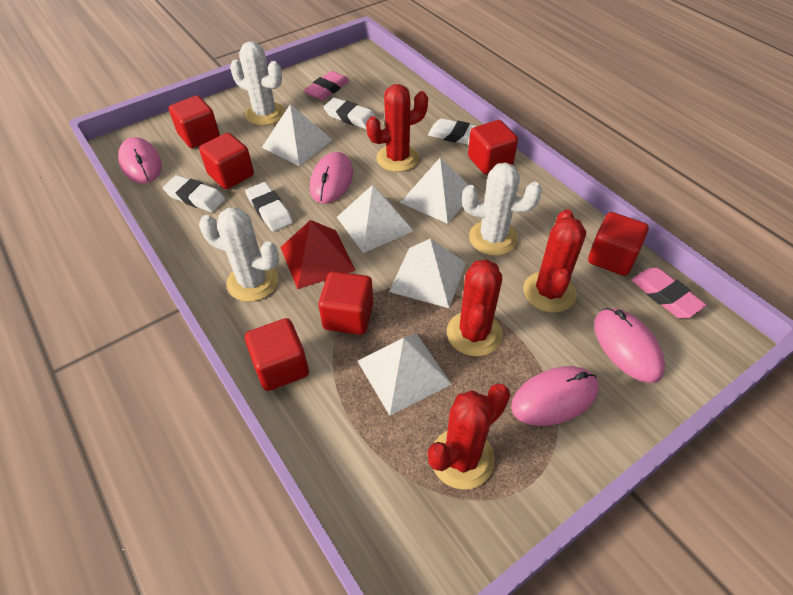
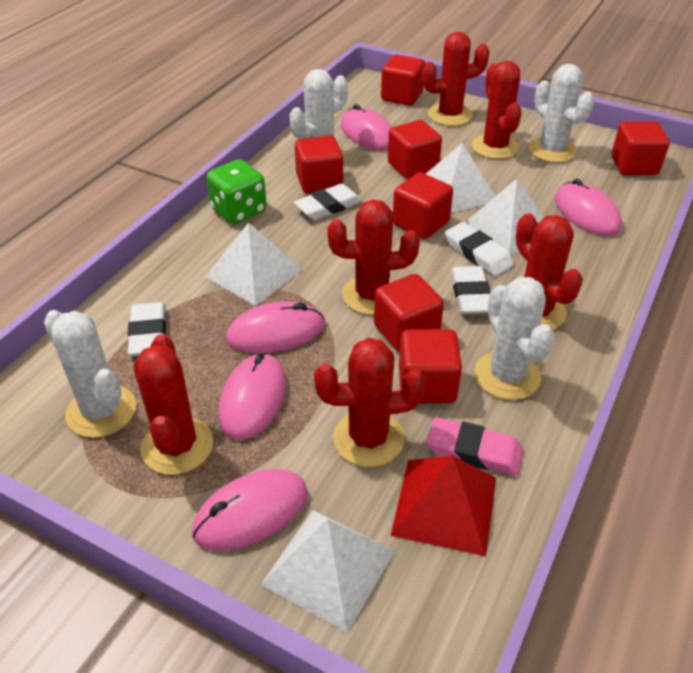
green dice: none = 0 -> [206,159,267,224] = 1
pink eraser: [304,71,349,100] [631,267,707,318] = 2 -> [427,417,524,476] = 1
pink mouse: [118,137,162,184] [310,152,353,204] [511,366,599,426] [594,308,665,383] = 4 -> [192,469,308,551] [218,353,286,440] [226,301,324,354] [341,104,392,150] [555,179,622,236] = 5
red cactus: [366,84,428,172] [428,383,510,490] [447,259,502,356] [523,209,586,313] = 4 -> [133,334,213,475] [314,338,426,467] [327,200,420,315] [422,32,490,126] [472,61,522,159] [516,213,583,330] = 6
red cube: [169,95,220,148] [199,133,254,189] [245,318,309,391] [318,271,373,335] [468,120,518,174] [588,212,649,276] = 6 -> [295,135,343,194] [374,274,444,352] [381,55,425,106] [388,120,442,179] [393,172,453,239] [399,329,462,403] [612,121,670,175] = 7
white cactus: [199,207,279,302] [230,41,285,126] [462,162,542,256] = 3 -> [44,310,136,438] [289,69,348,158] [474,277,555,400] [529,64,594,163] = 4
white pyramid: [262,104,332,166] [337,185,413,253] [357,333,452,416] [389,239,466,308] [400,157,468,224] = 5 -> [205,222,303,306] [261,510,395,633] [426,143,495,213] [465,178,544,255] = 4

